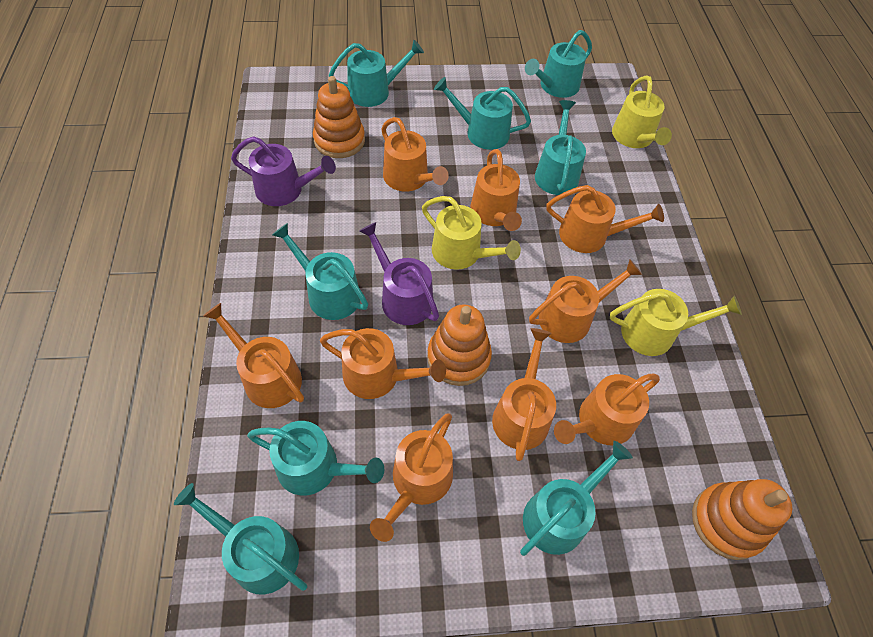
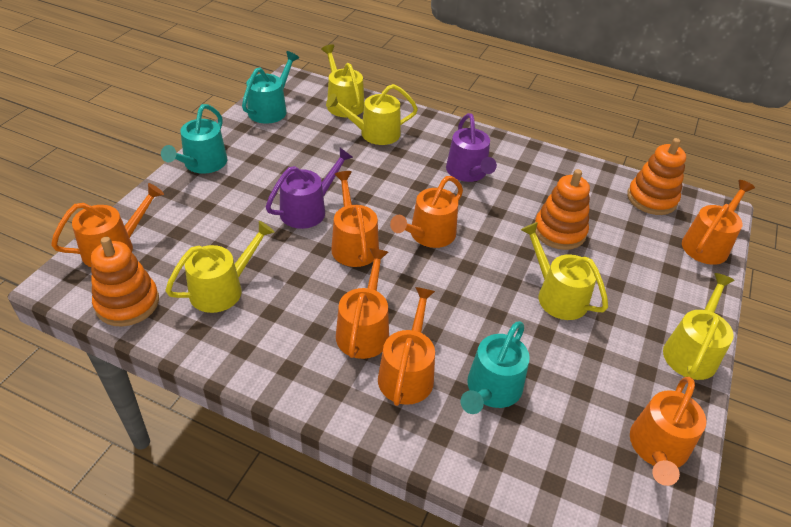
orange watering can: [203,303,304,408] [320,328,446,399] [370,413,453,542] [381,117,449,191] [470,149,522,231] [492,328,556,461] [529,260,642,343] [546,185,664,253] [554,374,660,445] = 9 -> [51,183,164,267] [331,171,379,267] [336,248,389,359] [378,287,435,406] [390,176,463,248] [630,377,706,486] [682,180,755,265] = 7
turquoise watering can: [174,483,307,594] [247,421,384,495] [272,223,368,320] [329,40,424,107] [434,77,531,150] [520,441,633,556] [525,30,592,98] [535,100,586,195] = 8 -> [161,104,227,174] [242,51,299,124] [461,321,530,414] = 3
yellow watering can: [422,196,521,270] [610,289,742,356] [612,76,672,148] = 3 -> [165,221,274,313] [321,44,364,117] [326,84,418,145] [521,222,608,320] [663,273,735,380] = 5

